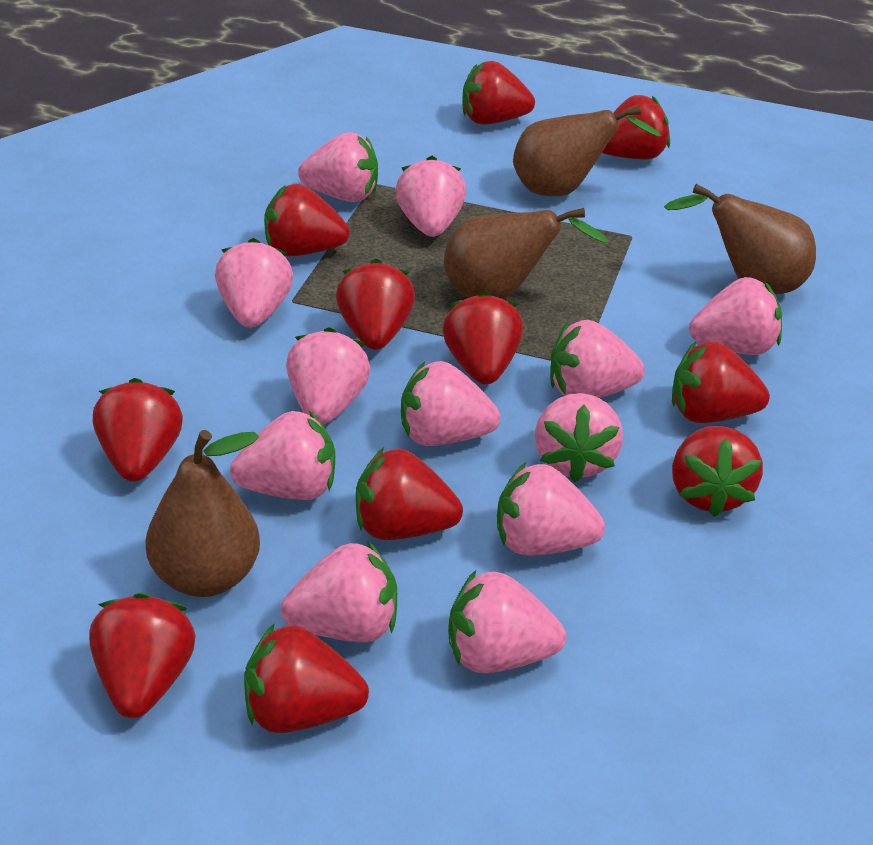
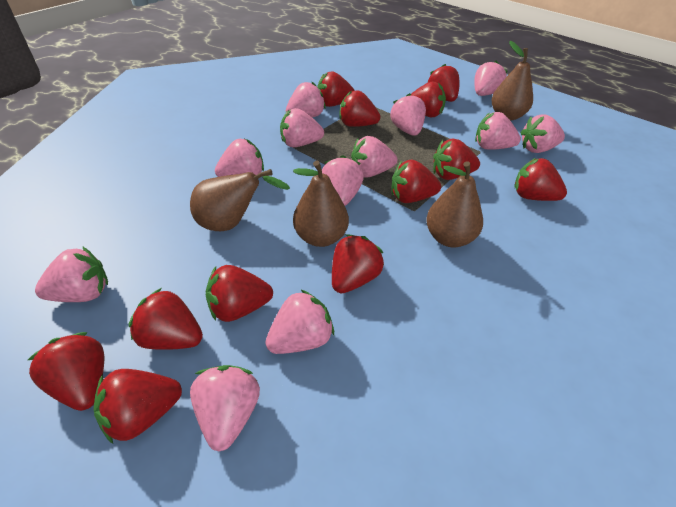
red strawberry: [89,593,196,718] [93,378,183,482] [244,623,369,733] [264,184,350,256] [336,259,415,350] [356,448,463,540] [443,291,523,385] [462,61,535,124] [602,95,670,159] [672,341,770,423] [672,426,763,517] = 11 -> [28,332,104,411] [93,369,182,444] [129,288,203,350] [206,265,273,322] [317,71,355,107] [332,234,384,293] [339,90,380,127] [391,160,441,203] [411,82,446,117] [427,64,459,102] [433,139,480,180] [514,158,567,201] = 12

